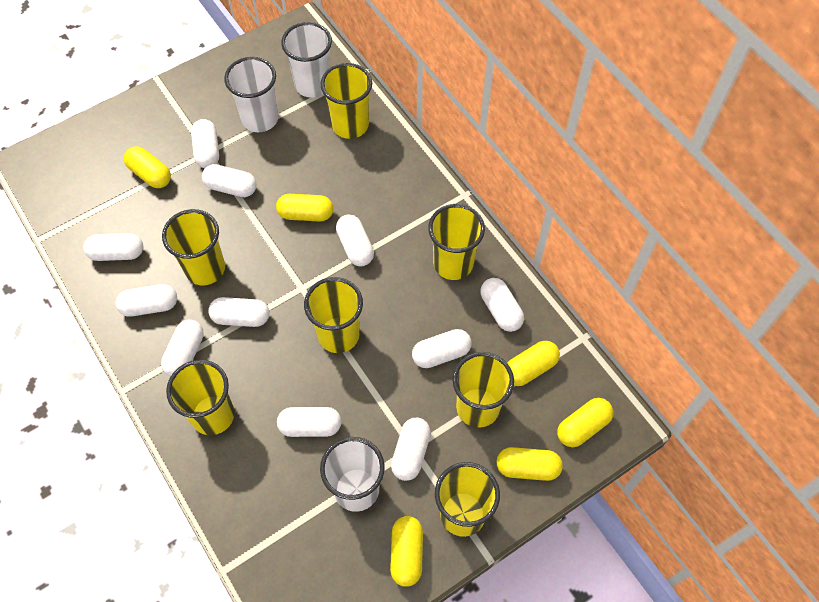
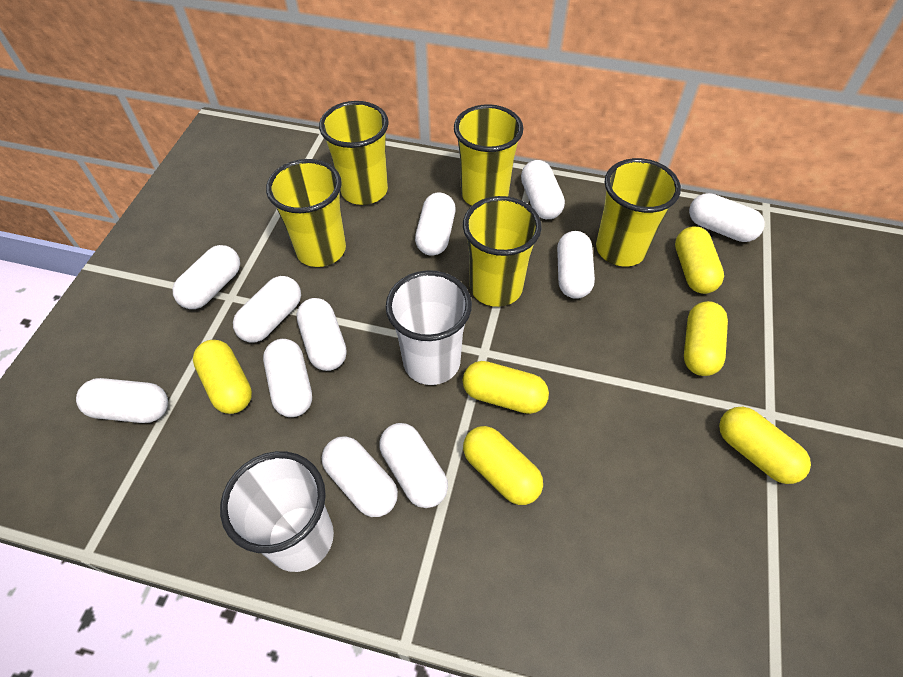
white cup: [224,57,278,132] [281,22,332,98] [320,437,385,512] = 3 -> [220,451,334,572] [386,270,472,385] = 2
yellow cup: [162,209,225,286] [166,360,235,435] [304,277,363,353] [320,63,372,139] [428,204,485,280] [435,462,500,537] [453,352,514,428] = 7 -> [266,159,346,267] [319,101,389,205] [454,104,523,206] [463,196,541,307] [596,158,681,266] = 5

